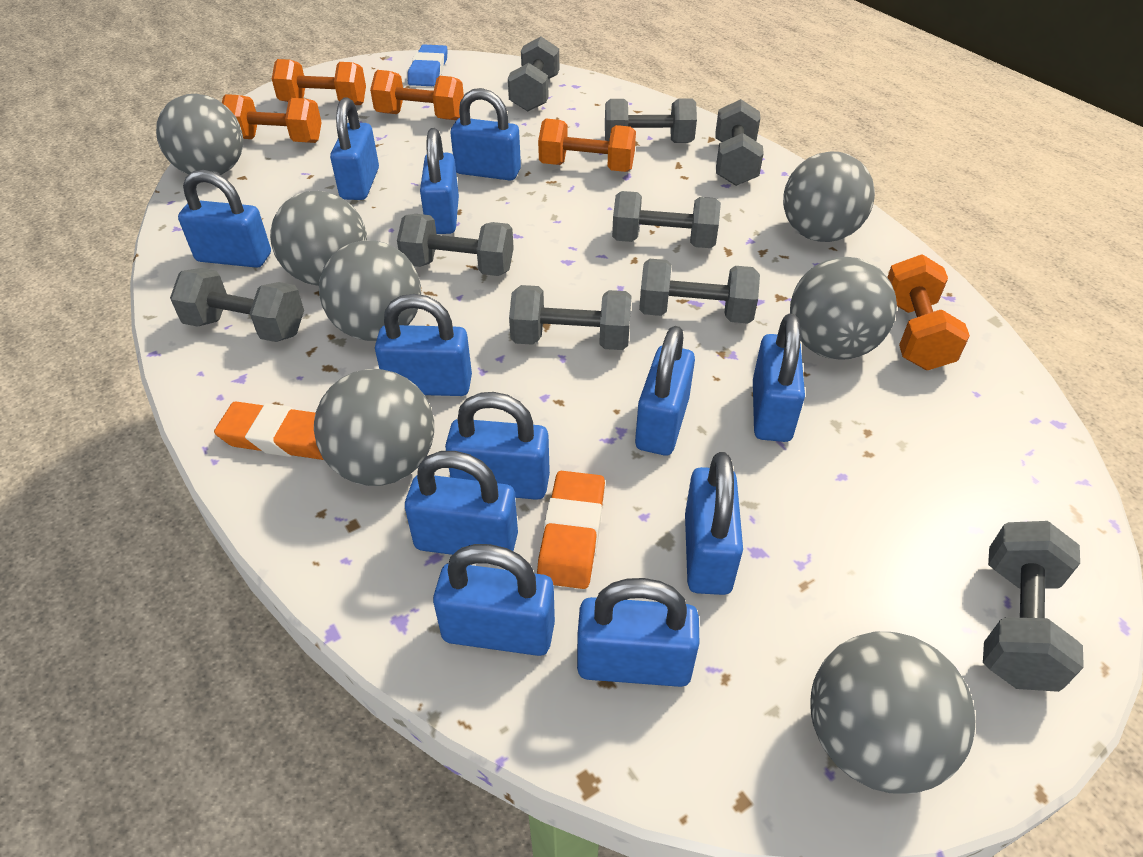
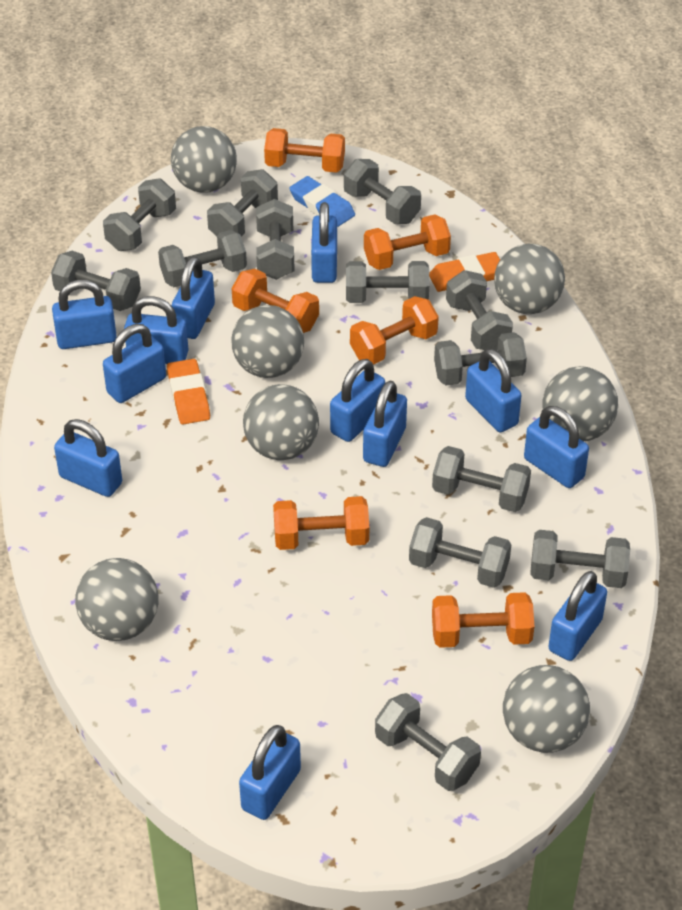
grey dumbbell: [170,268,304,342] [397,214,514,276] [508,37,559,111] [509,285,632,350] [605,98,697,143] [612,191,721,248] [639,259,760,324] [716,99,764,186] [983,521,1084,692] = 9 -> [51,251,141,311] [103,178,176,251] [158,230,247,287] [207,169,278,236] [256,199,295,280] [344,159,421,224] [346,261,429,303] [375,693,481,791] [409,517,511,588] [432,446,531,512] [434,332,527,385] [446,270,513,351] [530,530,630,588] = 13
orange dumbbell: [222,94,322,143] [272,59,366,105] [370,70,464,120] [538,119,636,172] [887,254,970,370] = 5 -> [232,269,319,333] [264,128,345,173] [273,496,369,550] [350,296,439,365] [364,214,451,270] [432,592,534,648] = 6

